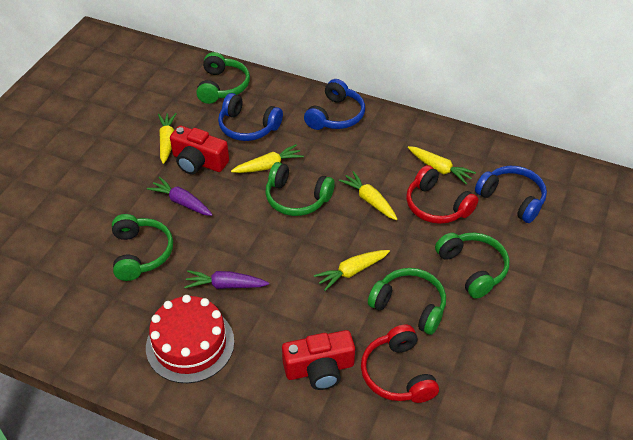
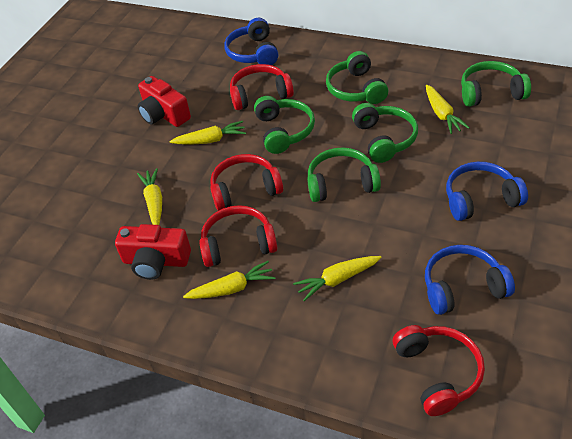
purple carrot: [147,177,213,216] [184,270,269,289] = 2 -> none = 0
red cake: [146,295,234,383] = 1 -> none = 0
red headphones: [361,325,439,403] [406,165,478,224] = 2 -> [199,205,277,267] [210,154,283,211] [230,64,294,110] [393,325,485,416] = 4

